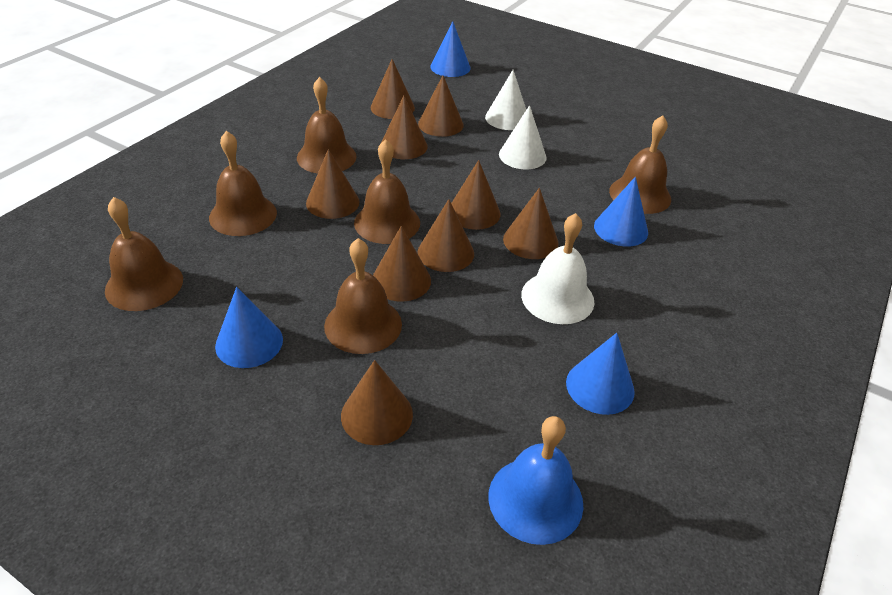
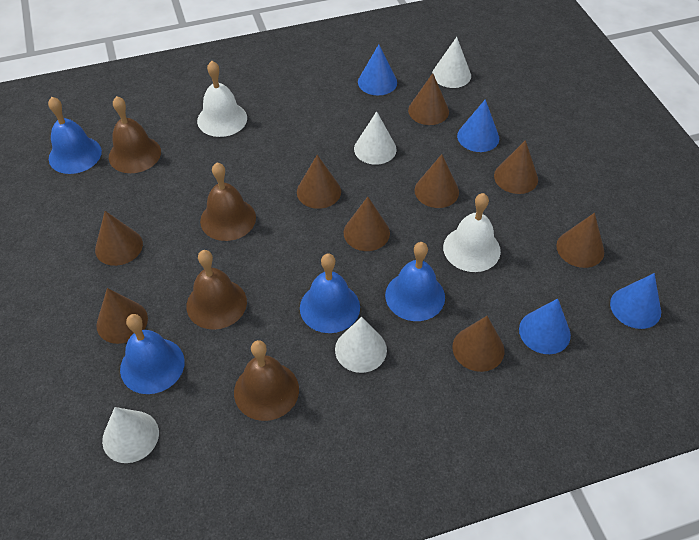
blue bell: [488,416,583,545] = 1 -> [48,97,102,174] [120,314,185,394] [300,254,360,333] [385,242,445,321] = 4
brown bell: [105,197,183,311] [209,131,277,236] [297,77,357,174] [324,238,402,354] [354,139,420,244] [609,115,671,214] = 6 -> [109,96,161,173] [186,250,247,330] [200,162,256,241] [234,340,299,421] = 4
white bell: [521,213,594,324] = 1 -> [197,61,247,137] [443,193,501,272] = 2
white cone: [485,70,526,130] [499,105,547,169] = 2 -> [102,407,159,463] [335,317,387,373] [354,111,397,165] [432,37,471,88] = 4

